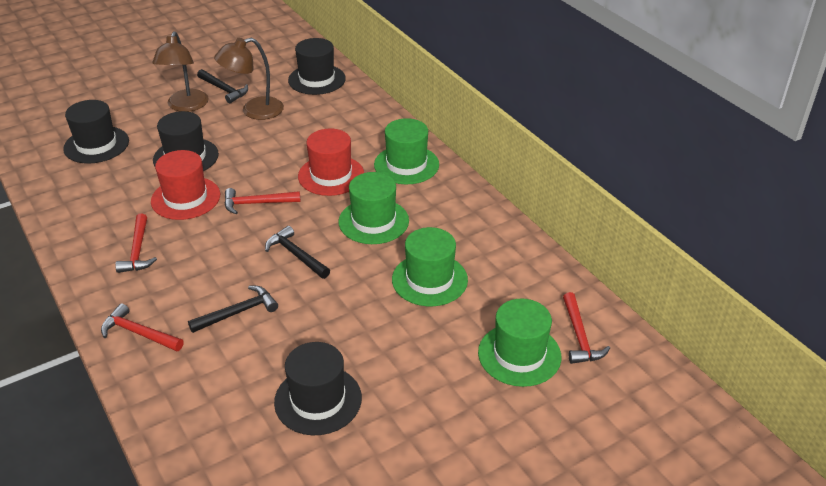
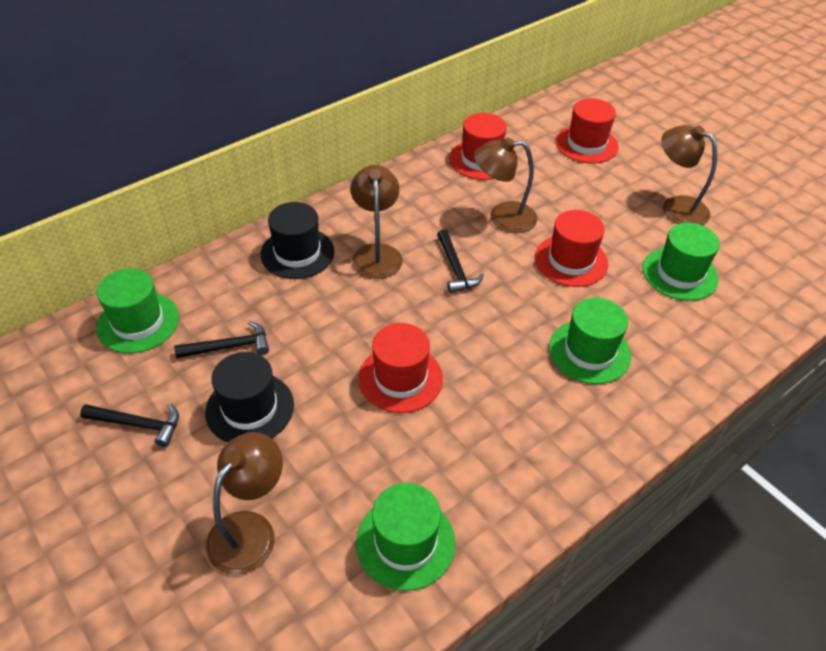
black hat: [63,100,129,164] [153,111,219,171] [274,342,362,435] [288,38,346,95] = 4 -> [205,352,294,443] [260,202,334,279] = 2
brown lamp: [152,31,209,112] [214,38,284,120] = 2 -> [206,432,283,575] [350,165,403,279] [474,137,537,233] [661,125,717,225] = 4
red hammer: [101,303,183,351] [115,213,157,273] [224,188,300,214] [563,292,610,364] = 4 -> none = 0
red hat: [151,150,220,220] [298,128,364,196] = 2 -> [358,323,443,413] [449,113,507,180] [535,210,608,287] [555,98,619,163] = 4

